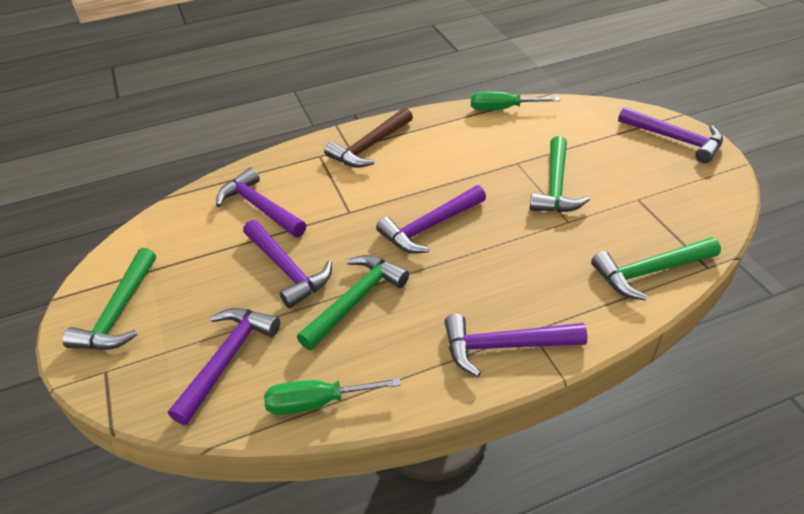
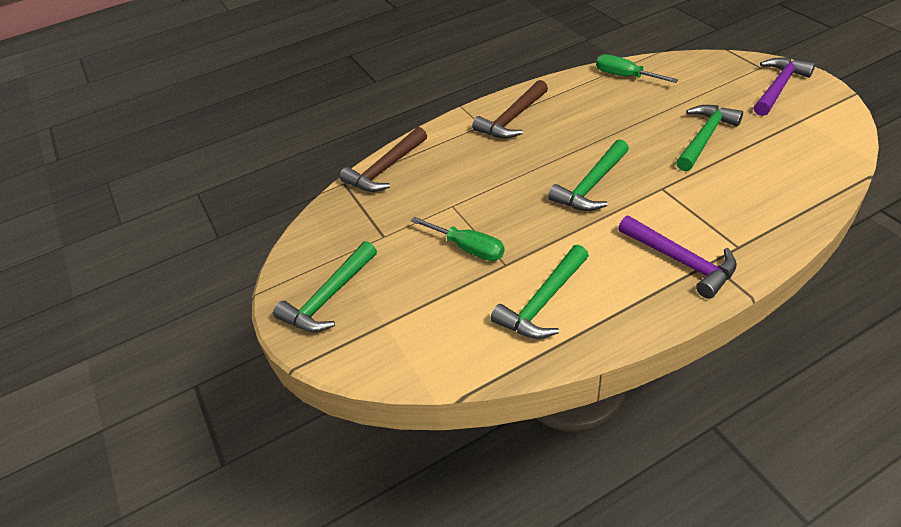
brown hammer: [324,108,413,168] = 1 -> [340,127,427,192] [472,80,548,138] = 2
purple hammer: [168,308,280,425] [216,167,306,237] [243,220,332,309] [376,185,486,254] [444,314,588,377] [618,107,723,163] = 6 -> [618,216,737,299] [754,58,815,116] = 2

